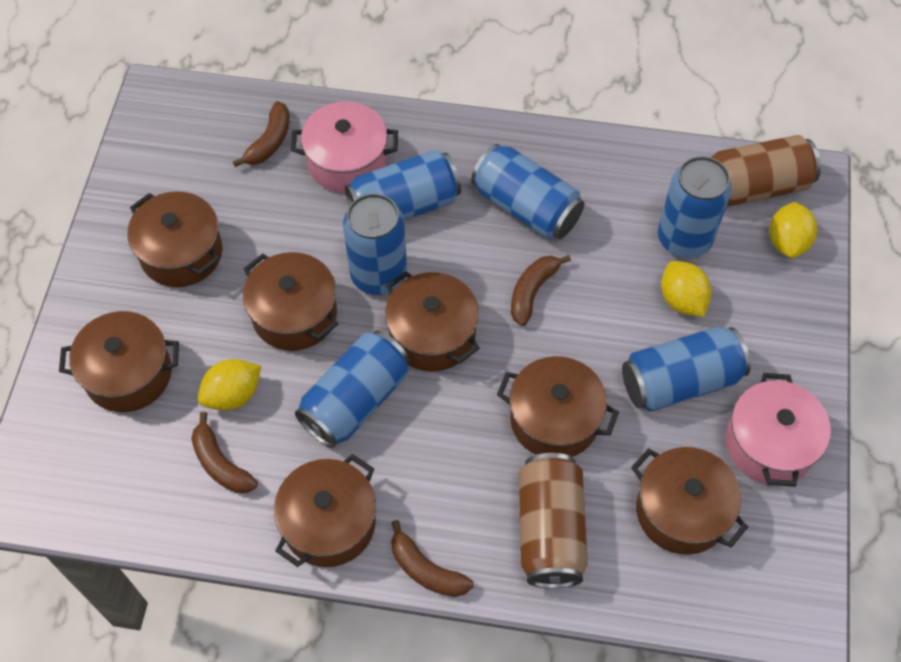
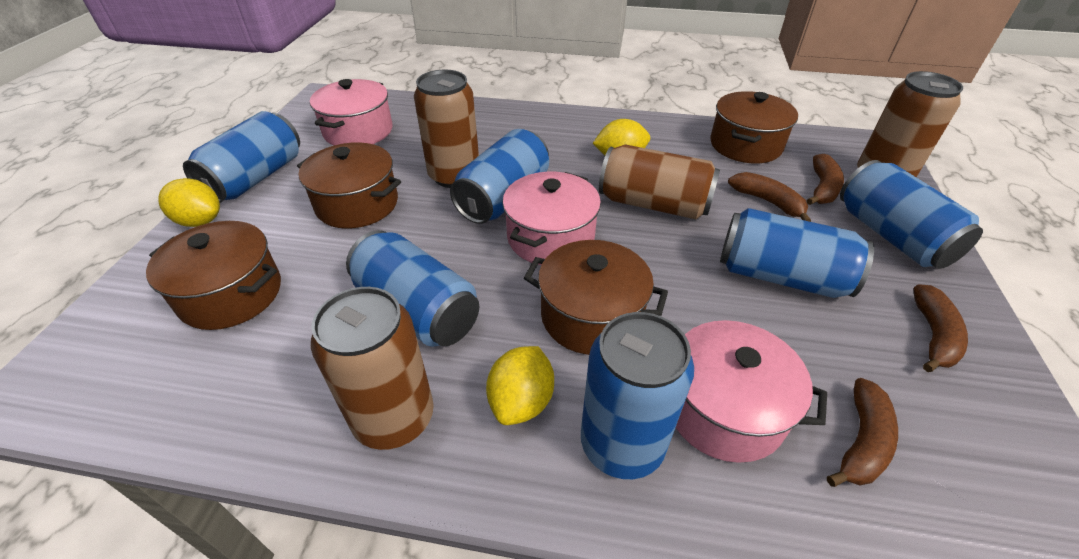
brown can: [519,453,588,588] [711,135,821,207] = 2 -> [311,287,434,450] [414,70,479,188] [599,145,720,219] [857,71,963,177] = 4
brown pot: [59,311,179,412] [127,191,222,287] [243,252,339,351] [274,454,376,567] [385,271,480,371] [497,356,619,457] [631,447,748,555] = 7 -> [146,221,281,330] [297,142,401,229] [524,240,668,355] [710,91,798,163] = 4
pink pot: [291,102,398,193] [725,373,831,487] = 2 -> [310,79,392,146] [502,172,601,265] [676,320,827,463] = 3

